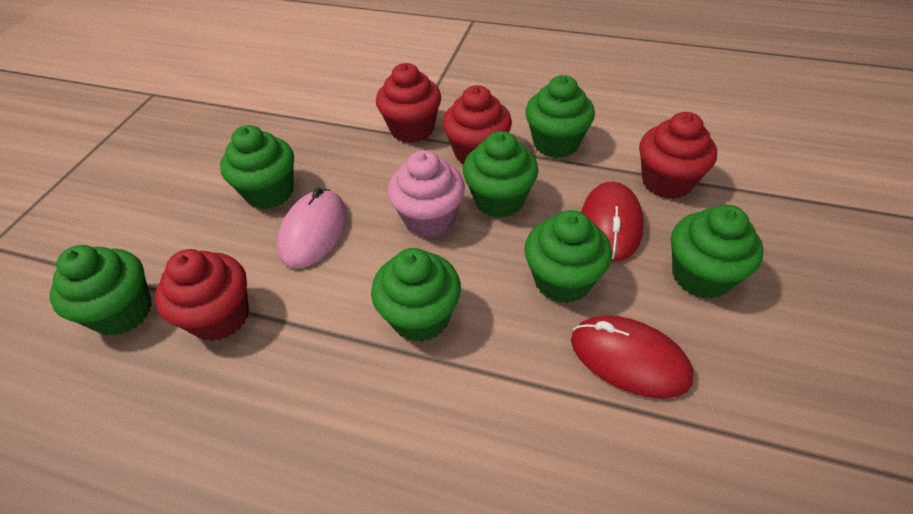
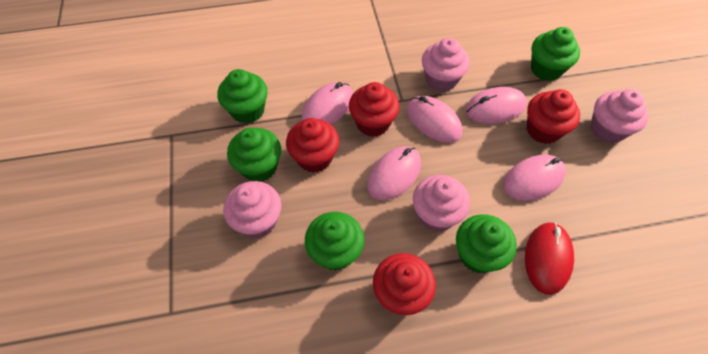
green cupcake: [50,245,152,336] [220,125,294,209] [371,248,461,342] [463,131,538,218] [524,210,612,303] [525,75,595,158] [671,205,764,299] = 7 -> [217,69,268,124] [227,128,281,182] [305,212,365,271] [456,214,517,273] [531,27,580,81] = 5
pink cupcake: [388,150,465,238] = 1 -> [223,181,281,238] [413,175,470,232] [422,38,470,92] [590,89,649,144] = 4
pink mouse: [277,188,347,268] = 1 -> [302,82,353,124] [367,146,421,200] [407,96,462,143] [465,87,527,124] [503,155,566,201] = 5
red mouse: [571,315,694,399] [581,182,644,262] = 2 -> [525,222,574,295] = 1

